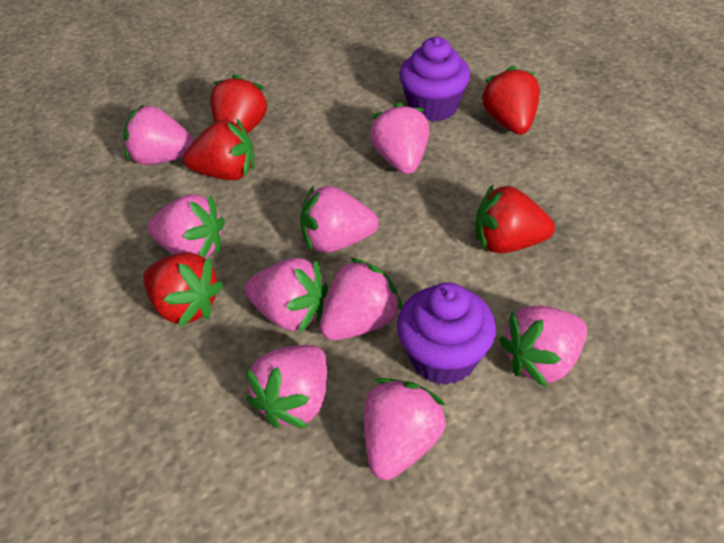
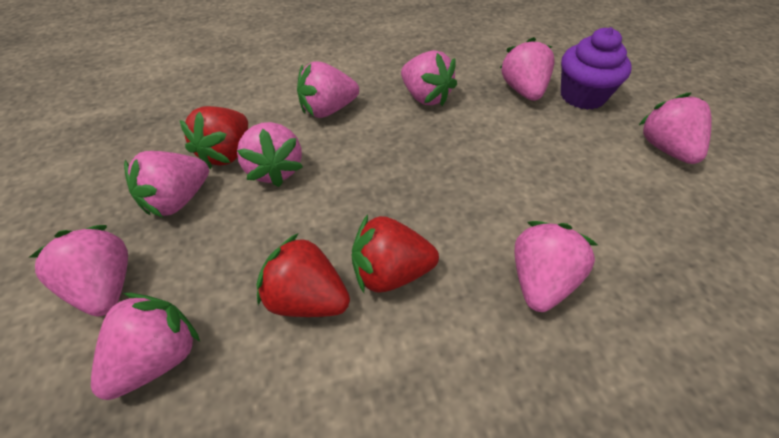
purple cupcake: [397,282,496,385] [399,37,471,122] = 2 -> [561,27,632,110] = 1
red strawberry: [143,253,223,327] [183,118,254,180] [210,74,269,133] [475,184,555,253] [481,66,540,135] = 5 -> [180,106,248,169] [256,233,350,317] [352,215,439,293] = 3

